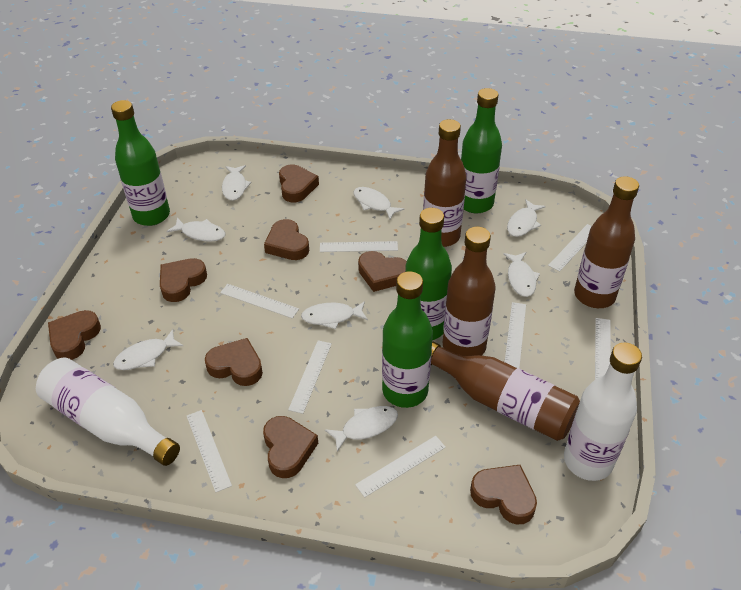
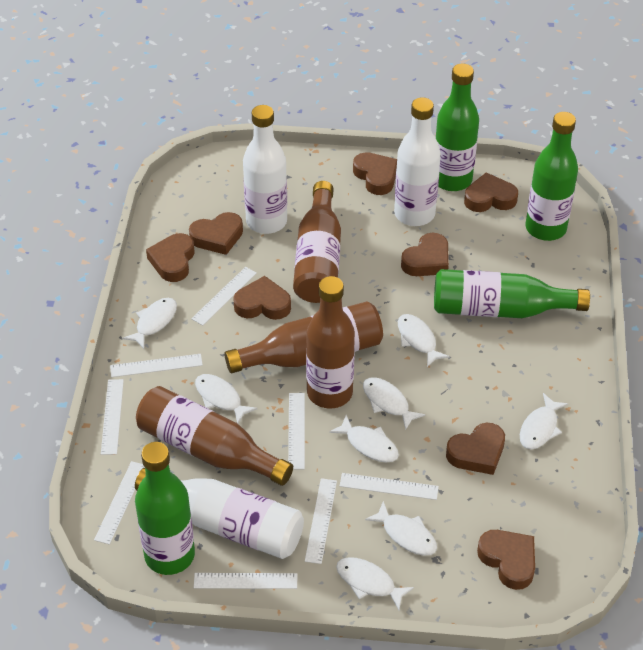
white bottle: [36,358,180,466] [564,343,642,481] = 2 -> [135,468,304,559] [243,105,287,234] [394,98,441,226] = 3

